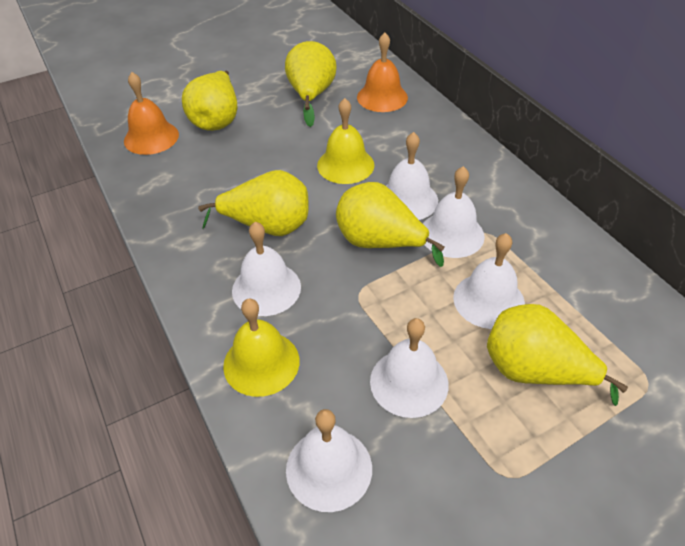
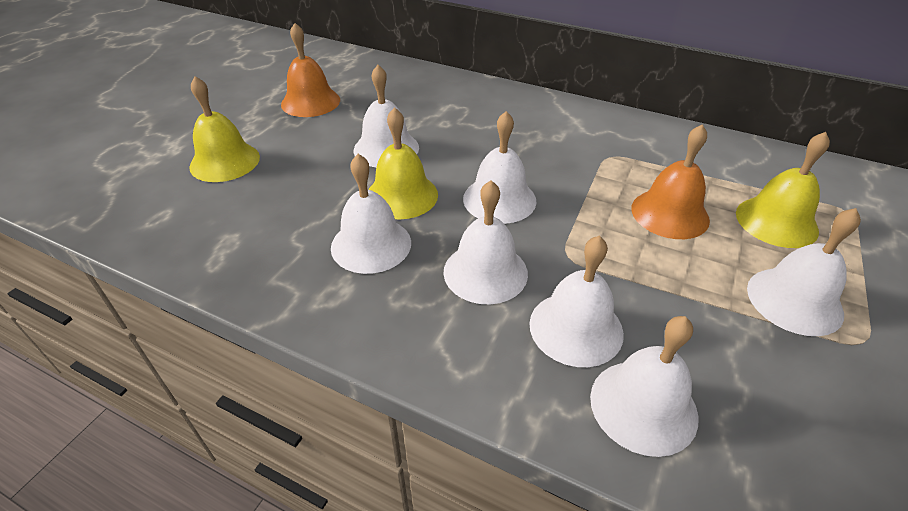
white bell: [232,222,301,316] [286,409,372,512] [370,318,449,418] [386,132,438,220] [423,166,485,258] [453,233,525,329] = 6 -> [331,154,411,274] [354,65,419,168] [443,180,528,304] [463,111,536,224] [529,235,624,367] [590,316,698,457] [747,208,861,336] = 7
yellow bell: [223,298,300,397] [317,98,374,184] = 2 -> [189,76,260,182] [368,107,438,219] [736,132,830,248] = 3
yellow pear: [182,70,237,131] [198,170,308,236] [285,41,337,127] [336,182,445,267] [487,304,628,406] = 5 -> none = 0

